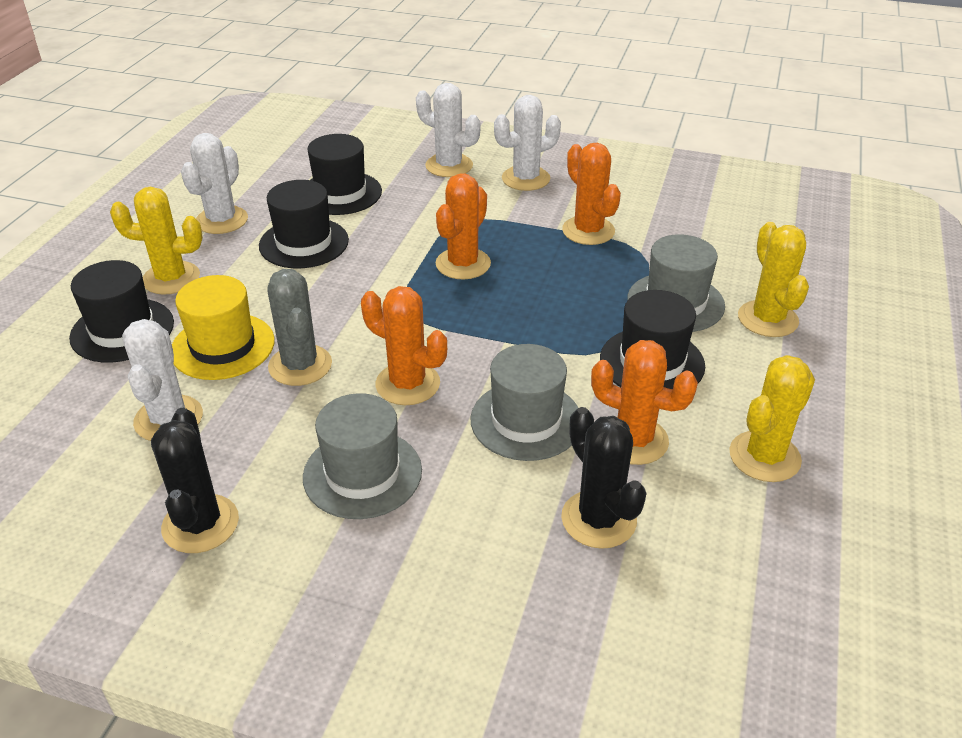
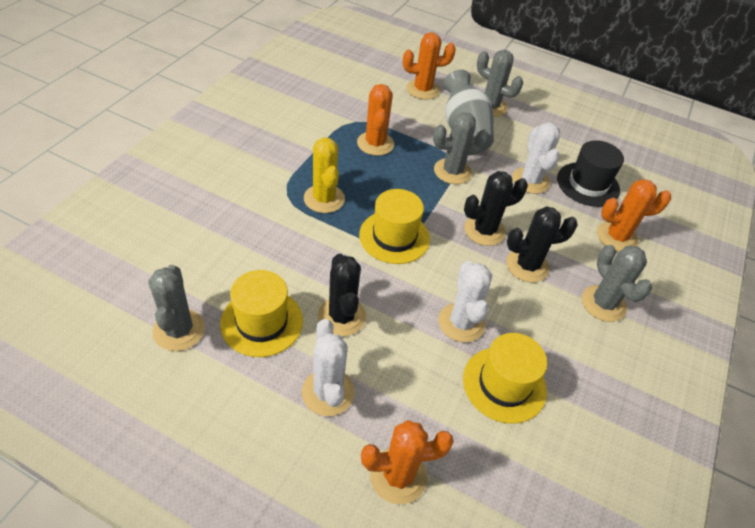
black cactus: [151,408,239,553] [561,407,646,549] = 2 -> [318,254,366,336] [464,171,528,246] [506,206,578,282] = 3
black hat: [69,260,174,362] [259,180,349,268] [307,134,382,215] [600,290,705,389] = 4 -> [557,140,624,207] = 1
grey cactus: [267,269,332,386] = 1 -> [149,265,205,351] [433,112,489,184] [477,50,523,117] [582,245,652,322] = 4
grey hat: [303,393,422,519] [470,344,578,461] [627,234,725,332] = 3 -> none = 0
grey vase: none = 0 -> [443,70,494,151] = 1
white cactus: [122,319,203,441] [181,133,248,234] [416,83,481,177] [494,95,561,191] = 4 -> [302,319,355,416] [439,261,492,343] [512,122,560,194] = 3
yellow cactus: [110,187,203,295] [729,355,815,482] [738,222,809,337] = 3 -> [304,137,345,213] = 1
yellow hat: [172,275,275,380] = 1 -> [220,270,303,357] [359,189,430,264] [463,333,547,424] = 3

